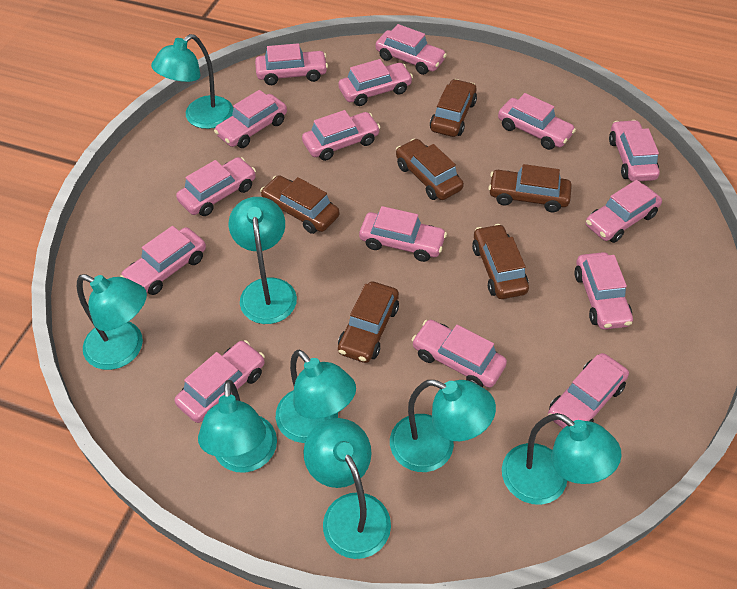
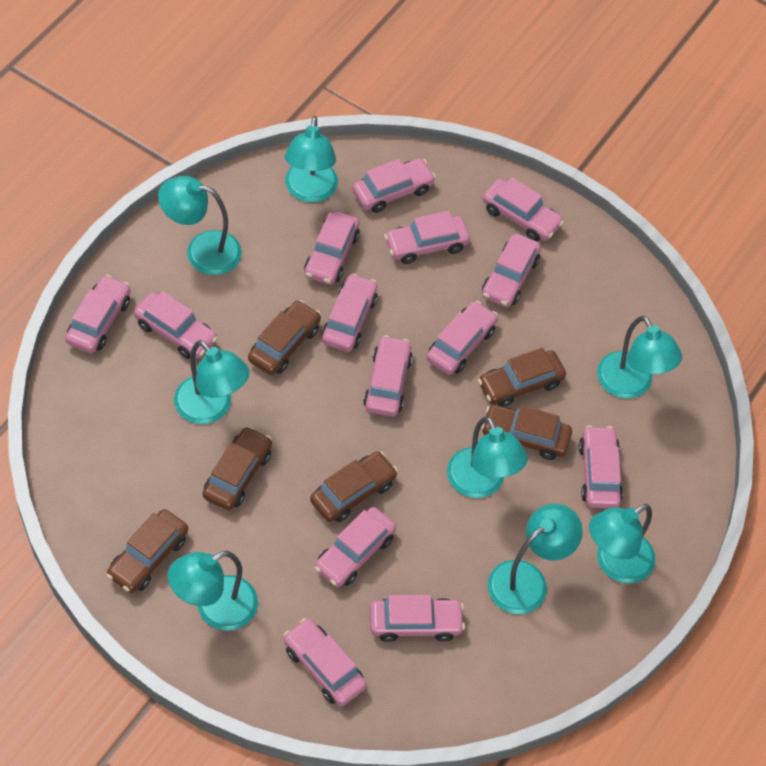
pink car: [120,226,206,295] [175,340,265,423] [176,157,256,216] [214,90,287,148] [255,43,328,85] [302,110,381,161] [338,59,413,106] [359,206,447,262] [376,24,447,75] [412,320,507,388] [498,93,576,150] [548,353,629,428] [574,252,633,330] [586,180,662,243] [609,120,660,182] = 15 -> [65,275,131,353] [134,291,218,359] [283,618,367,706] [304,210,360,285] [314,507,396,587] [322,273,378,352] [352,158,436,213] [363,335,413,417] [370,595,465,642] [384,211,470,264] [426,301,498,375] [482,234,541,307] [483,177,564,241] [579,425,623,508] = 14

